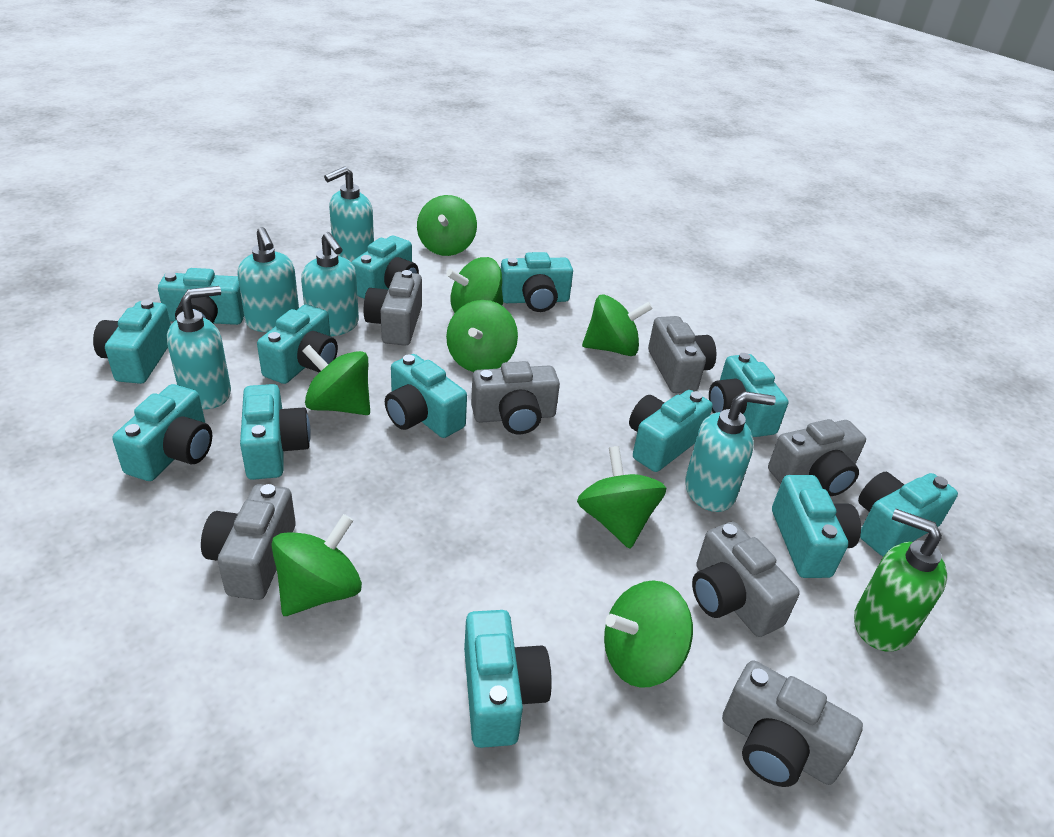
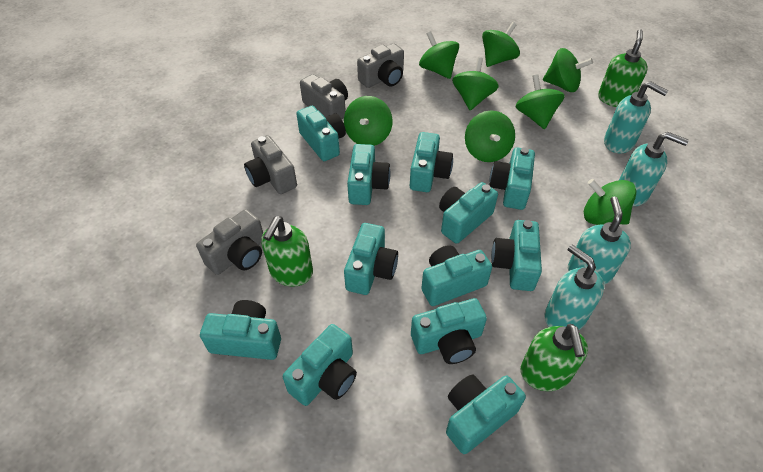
green soap dispenser: [854,509,947,651] = 1 -> [261,216,313,287] [520,324,588,391] [598,29,648,107] = 3
grey camera: [201,484,296,600] [364,270,422,346] [471,361,560,434] [648,316,716,393] [692,522,800,637] [722,660,863,787] [768,419,866,496] = 7 -> [196,209,263,275] [244,135,297,194] [300,74,348,119] [357,43,404,88] = 4
turquoise camera: [93,299,171,384] [112,384,212,481] [158,268,244,325] [240,384,311,480] [257,304,338,384] [351,236,419,299] [385,354,467,438] [464,610,552,748] [501,252,573,312] [629,390,713,472] [709,353,788,437] [772,475,861,578] [858,472,958,557] = 13 -> [200,300,281,360] [283,324,357,406] [296,106,346,161] [344,223,398,295] [347,144,391,205] [410,132,453,192] [411,298,487,364] [421,245,492,306] [439,182,498,244] [446,375,526,454] [489,147,535,210] [491,220,542,291] = 12
turquoise soap dispenser: [167,286,231,409] [237,227,299,332] [301,232,359,336] [324,166,374,262] [685,391,776,512] = 5 -> [544,245,604,330] [568,196,631,285] [604,81,668,153] [619,132,689,206] = 4

